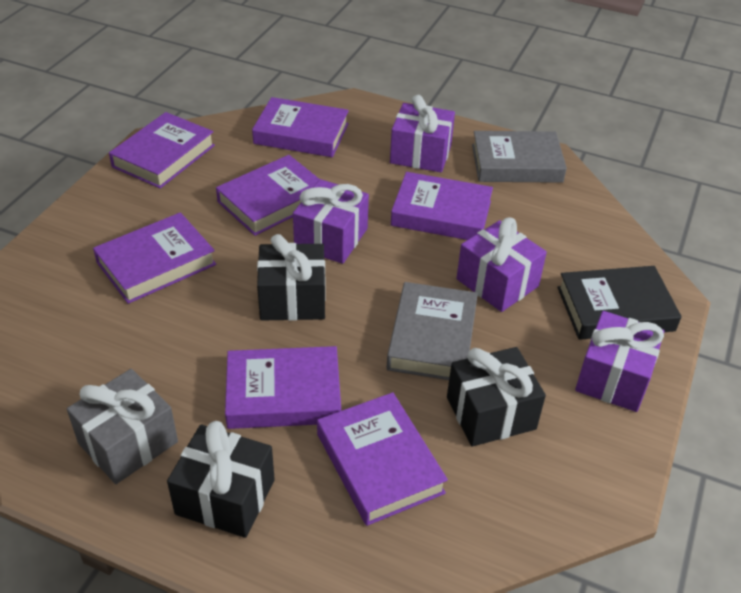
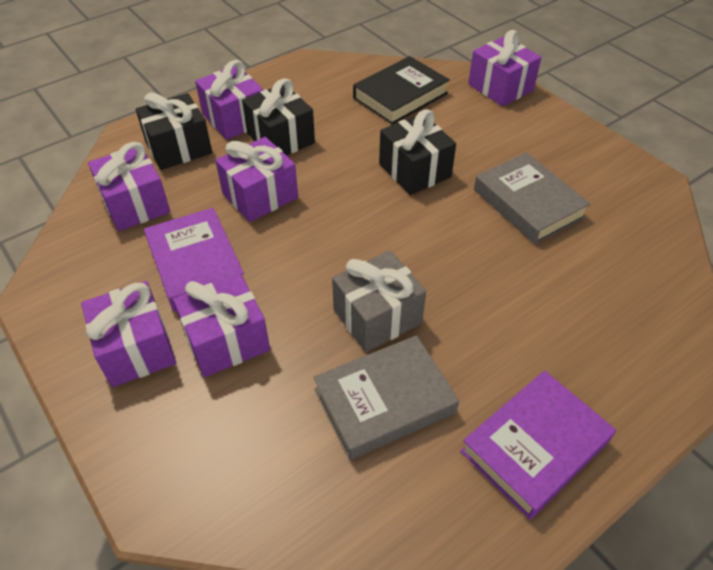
purple book: [93,212,216,304] [109,112,215,189] [216,155,319,236] [225,346,341,429] [252,97,349,157] [317,392,448,526] [391,172,493,240] = 7 -> [144,208,244,312] [460,371,616,520] = 2
purple gift: [293,179,369,264] [390,95,455,172] [457,217,547,312] [575,311,664,412] = 4 -> [81,281,176,387] [88,142,170,231] [173,274,270,377] [195,60,263,140] [215,137,298,222] [468,30,542,106] = 6

